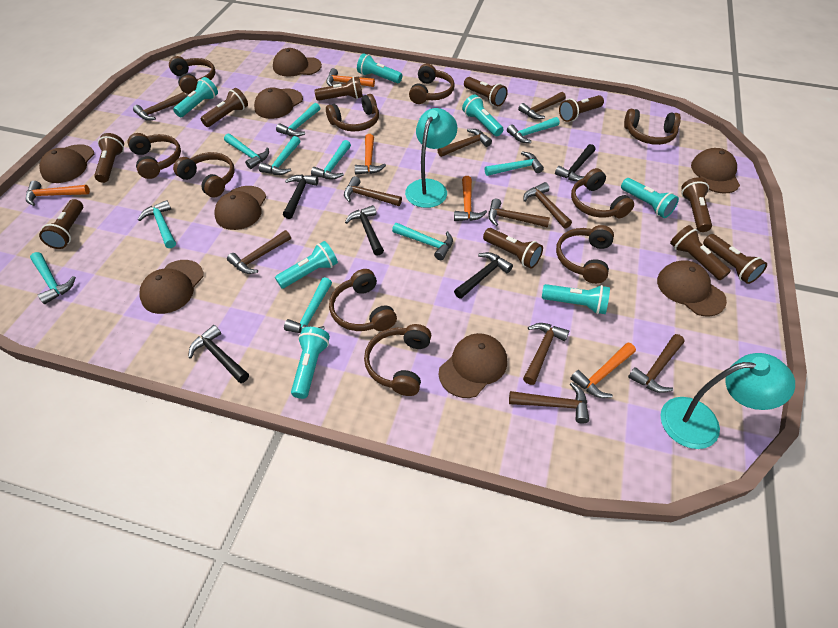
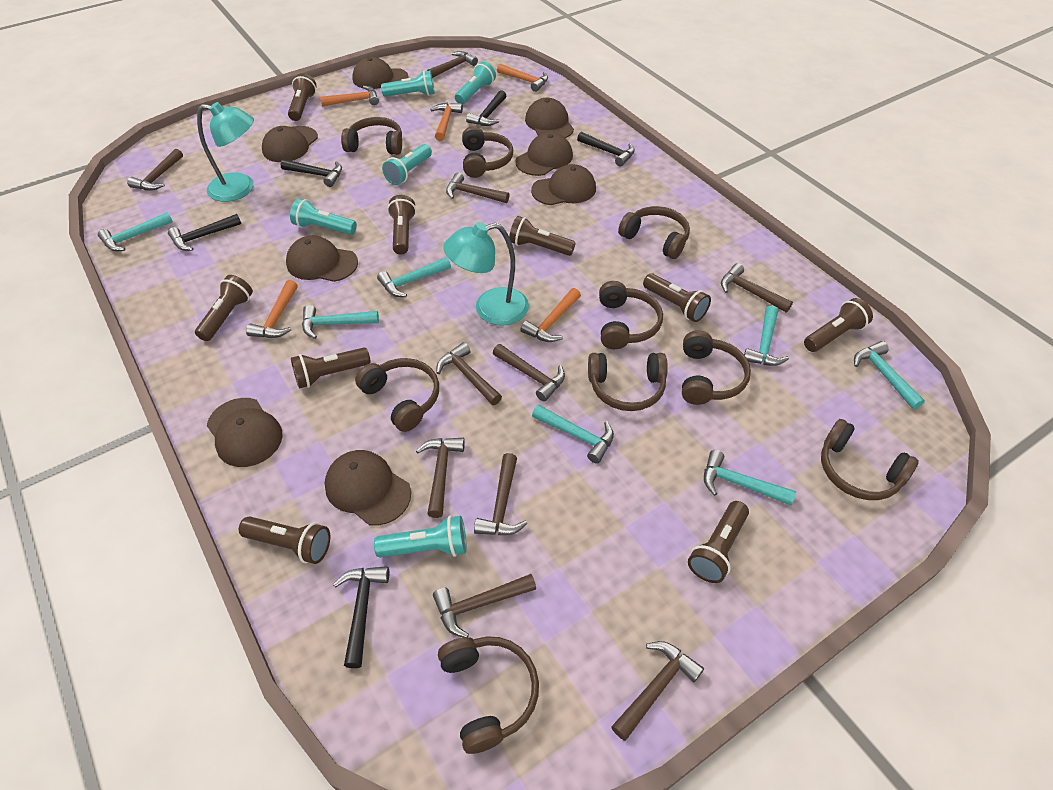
brown flashlight: [39,199,83,249] [94,133,124,183] [200,88,248,127] [314,77,363,101] [464,77,508,106] [483,228,543,268] [559,95,604,122] [670,225,731,280] [681,177,712,232] [703,234,767,284] = 10 -> [195,275,253,341] [239,516,330,564] [288,73,317,121] [291,348,371,388] [387,195,416,255] [509,216,576,256] [643,273,711,322] [688,501,749,583] [804,298,873,352] = 9
brown headphones: [128,133,181,179] [169,56,216,94] [173,152,235,197] [326,94,379,132] [329,269,397,331] [364,324,431,396] [409,64,455,104] [556,225,614,284] [571,168,634,218] [624,109,681,145] = 10 -> [341,117,402,155] [355,358,439,432] [438,636,539,754] [462,126,513,178] [588,353,668,411] [599,281,663,349] [618,206,690,259] [682,330,751,405] [821,419,919,500] = 9
turquoise flashlight: [173,77,218,117] [275,241,338,288] [291,327,330,399] [357,53,402,83] [462,95,503,136] [542,284,610,314] [621,178,679,218] = 7 -> [290,198,357,235] [374,515,467,558] [381,71,435,97] [382,144,432,185] [455,62,496,104] = 5
turquoise hammer: [30,252,76,304] [138,200,176,248] [224,134,269,169] [259,136,300,175] [276,103,320,137] [284,277,332,333] [311,140,351,179] [392,223,453,260] [485,151,544,176] [507,117,560,143] = 10 -> [98,212,173,252] [302,305,379,339] [377,257,451,297] [532,405,614,464] [704,450,796,505] [744,305,789,366] [854,341,925,409] = 7

